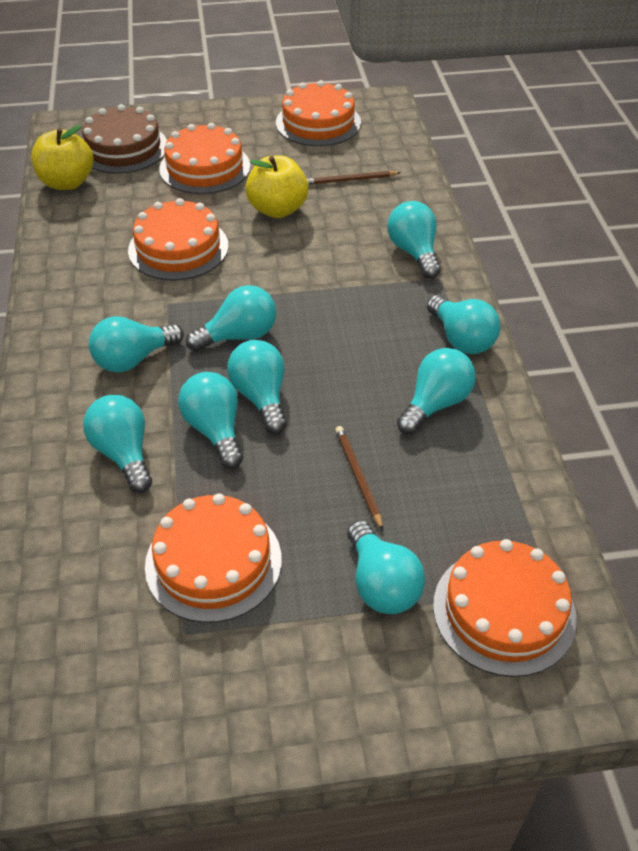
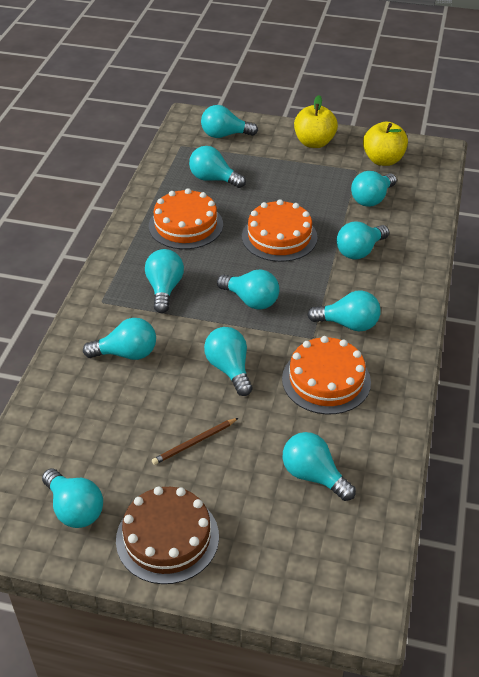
brown pencil: [307,171,401,185] [335,426,383,530] = 2 -> [152,418,238,465] = 1
orange cake: [128,198,229,280] [145,494,282,623] [159,123,250,194] [276,80,361,146] [433,539,577,677] = 5 -> [149,188,223,249] [242,199,318,262] [282,336,371,414] = 3
turquoise light bulb: [83,395,152,493] [89,316,184,373] [178,372,243,469] [186,285,276,352] [227,340,287,434] [347,520,425,614] [387,201,441,279] [397,348,475,435] [427,295,500,354] = 9 -> [42,469,103,528] [83,318,156,360] [145,249,184,313] [189,146,246,188] [201,105,258,138] [204,327,253,396] [217,269,279,310] [283,432,356,501] [307,290,381,331] [337,221,389,259] [351,171,397,207] = 11

